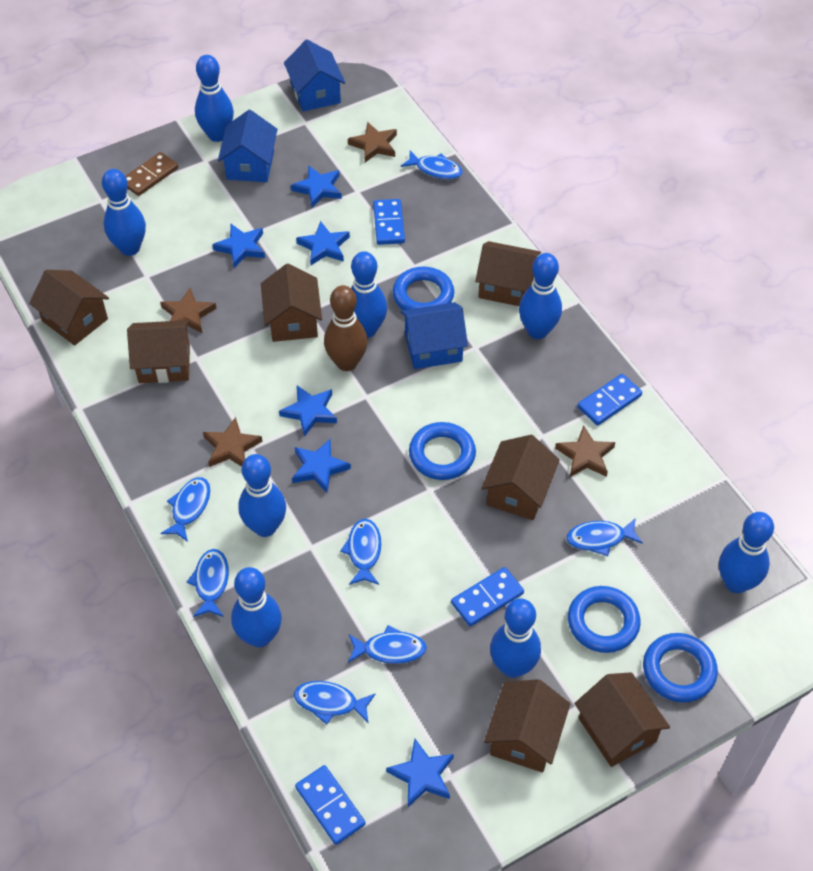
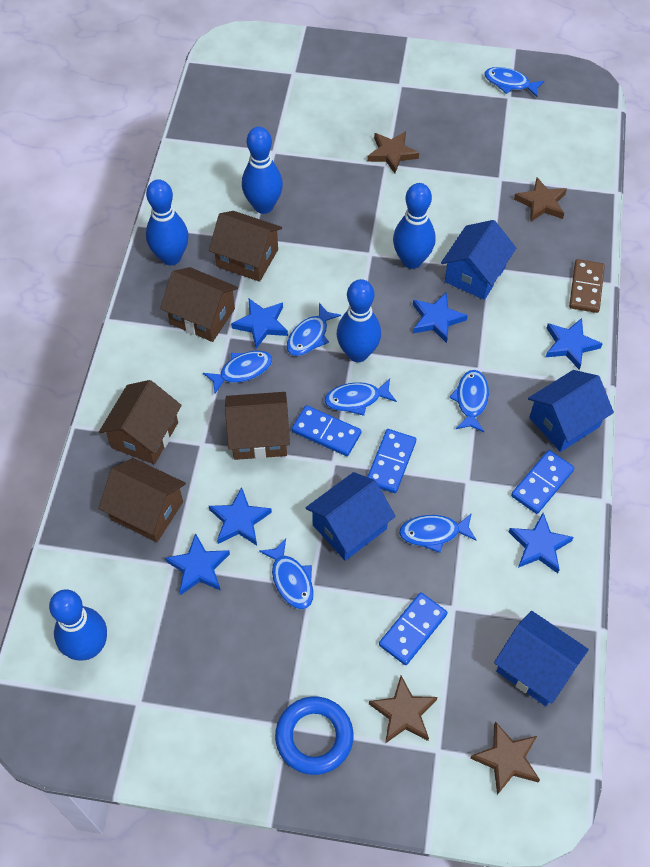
blue bowling pin: [102,169,146,256] [195,55,234,142] [231,567,282,648] [238,454,286,537] [351,251,387,338] [490,599,541,678] [519,253,562,339] [719,512,774,593] = 8 -> [49,589,107,661] [146,179,189,265] [242,127,283,214] [337,279,381,362] [393,183,435,269] = 5
blue house: [218,110,278,182] [284,40,345,111] [401,302,468,369] = 3 -> [306,472,396,561] [441,220,516,300] [494,611,589,706] [528,370,614,452] = 4
blue ring: [393,267,454,310] [409,422,476,480] [568,586,641,653] [643,633,718,703] = 4 -> [275,696,353,775] = 1
brown bowling pin: [324,285,368,371] = 1 -> none = 0
brown house: [29,270,109,346] [127,320,190,383] [261,264,322,342] [475,241,541,306] [481,435,559,520] [484,679,570,772] [574,672,670,767] = 7 -> [98,458,186,542] [99,380,182,464] [160,267,238,342] [209,211,282,282] [225,392,290,460] = 5

